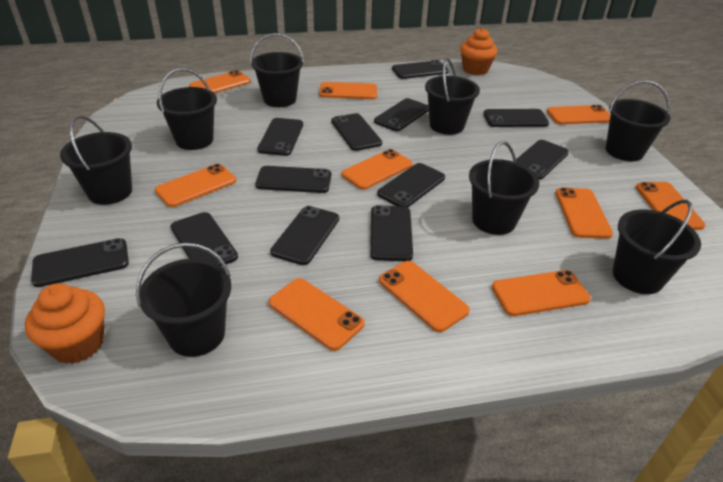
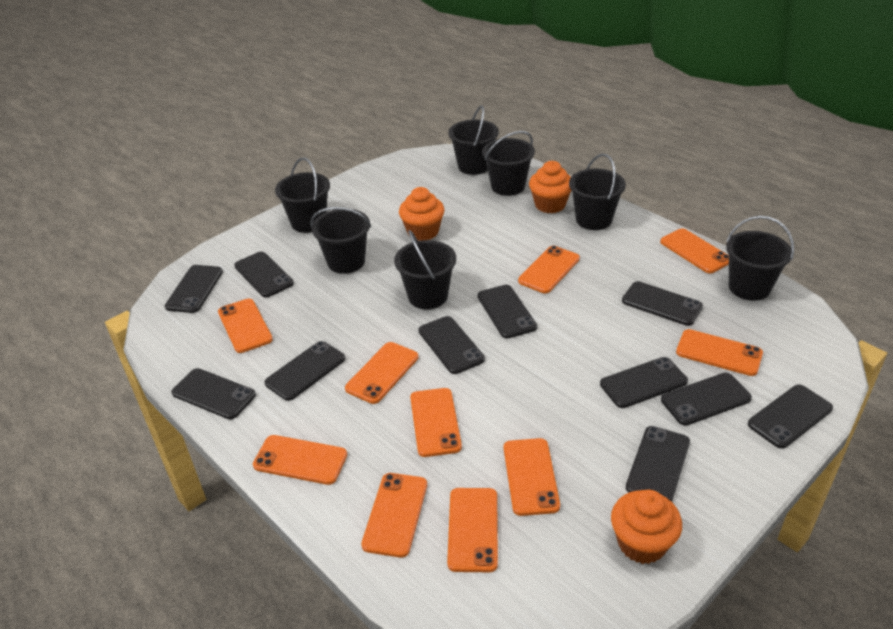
black bucket: [60,115,132,205] [136,243,231,357] [157,68,217,150] [250,33,304,107] [425,58,480,135] [469,141,539,235] [606,81,670,161] [613,200,701,294] = 8 -> [275,158,330,233] [310,207,371,274] [394,230,456,309] [448,105,499,175] [482,131,535,196] [569,154,626,230] [726,216,794,301] = 7
black phone: [31,238,129,287] [171,212,238,266] [255,166,331,193] [257,118,303,156] [270,206,339,265] [331,113,382,151] [370,205,413,261] [374,98,429,131] [377,163,445,207] [392,60,449,79] [483,109,549,127] [516,140,569,180] = 12 -> [165,265,223,313] [171,368,256,419] [234,252,294,298] [264,341,345,401] [418,316,485,374] [478,285,537,339] [600,357,688,408] [622,281,703,326] [626,426,690,502] [661,373,752,426] [748,385,833,449] = 11
orange cupcake: [25,283,105,364] [460,28,498,75] = 2 -> [399,187,445,241] [529,161,572,213] [611,490,682,564] = 3

